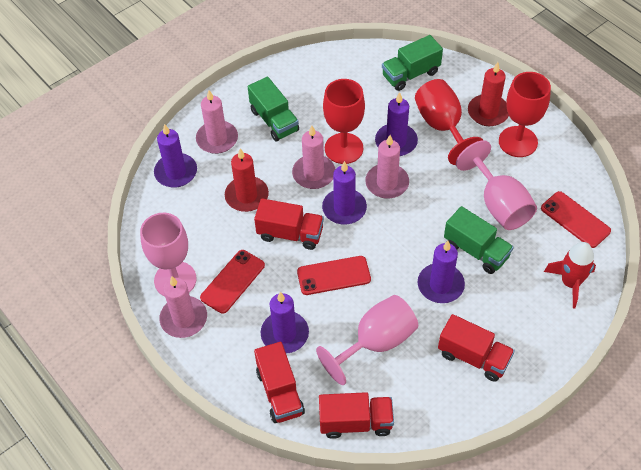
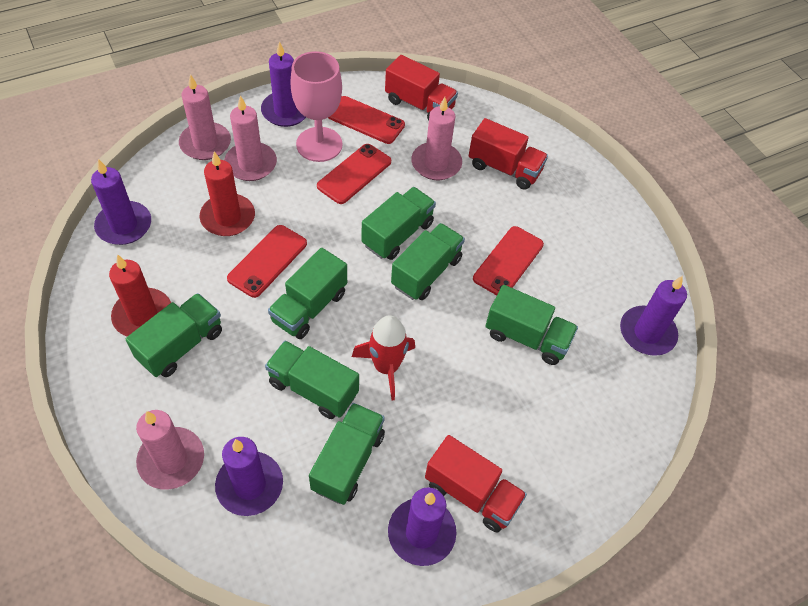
green truck: [248,77,299,142] [382,35,443,91] [444,206,514,274] = 3 -> [126,293,222,377] [265,341,359,419] [268,248,347,339] [309,403,385,505] [361,187,436,260] [391,223,465,300] [485,285,578,365] = 7
pink goblet: [140,213,197,297] [316,295,418,385] [456,140,537,230] = 3 -> [290,51,343,162] = 1
red goblet: [323,79,365,164] [415,79,483,165] [499,72,551,157] = 3 -> none = 0
red phone: [200,250,265,314] [297,256,371,295] [541,191,611,248] = 3 -> [227,225,307,298] [317,144,391,204] [328,96,405,144] [473,226,544,295] = 4
red truck: [254,198,324,250] [254,342,305,423] [319,392,394,439] [438,314,515,382] = 4 -> [385,55,458,120] [425,435,527,533] [469,118,548,190] = 3

